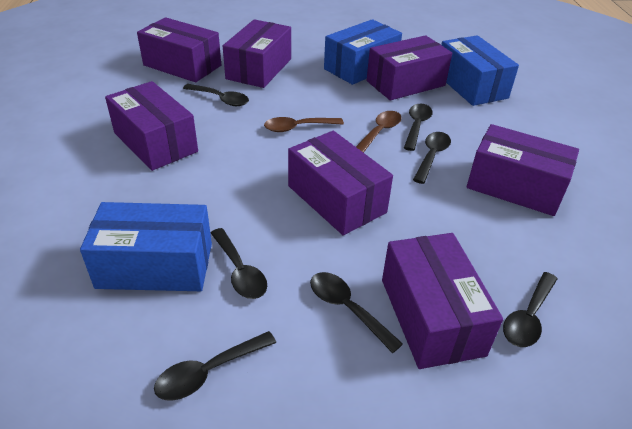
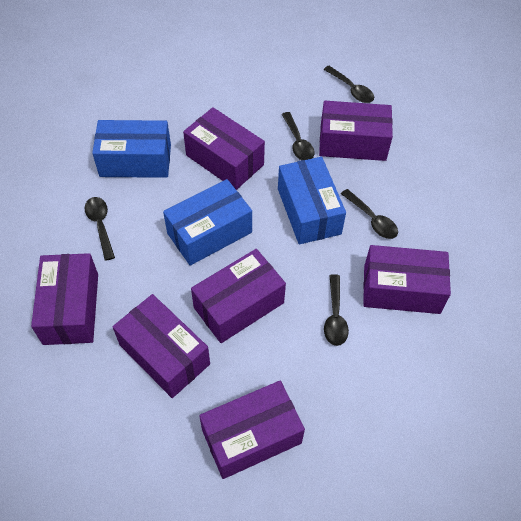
black spoon: [154,331,276,401] [183,84,249,106] [211,228,267,299] [310,272,403,353] [404,104,433,151] [413,132,451,184] [503,272,557,347] = 7 -> [85,197,115,261] [282,112,314,160] [323,66,374,103] [324,274,349,346] [341,189,398,239] = 5
brown spoon: [264,117,344,132] [356,111,402,153] = 2 -> none = 0

